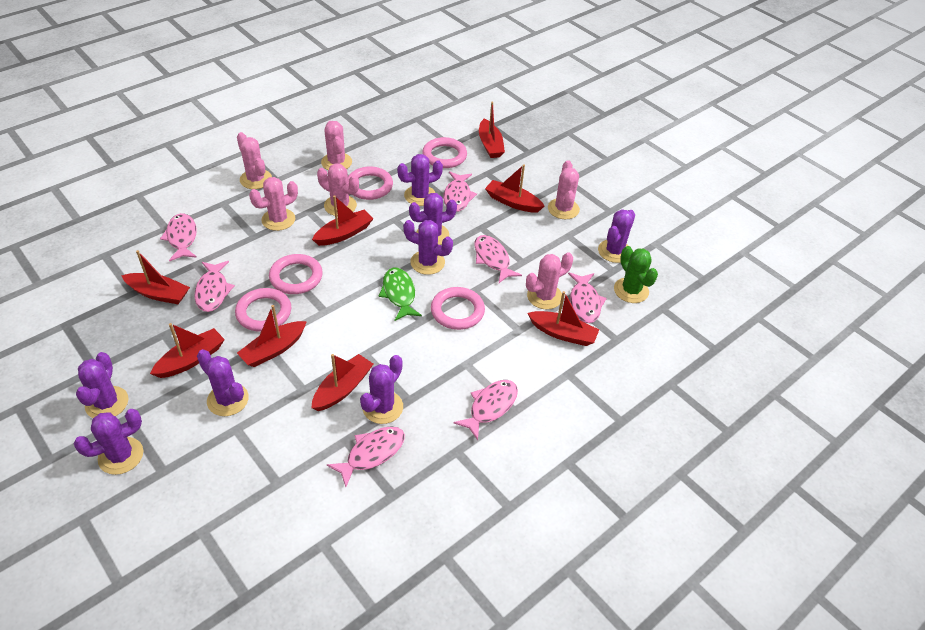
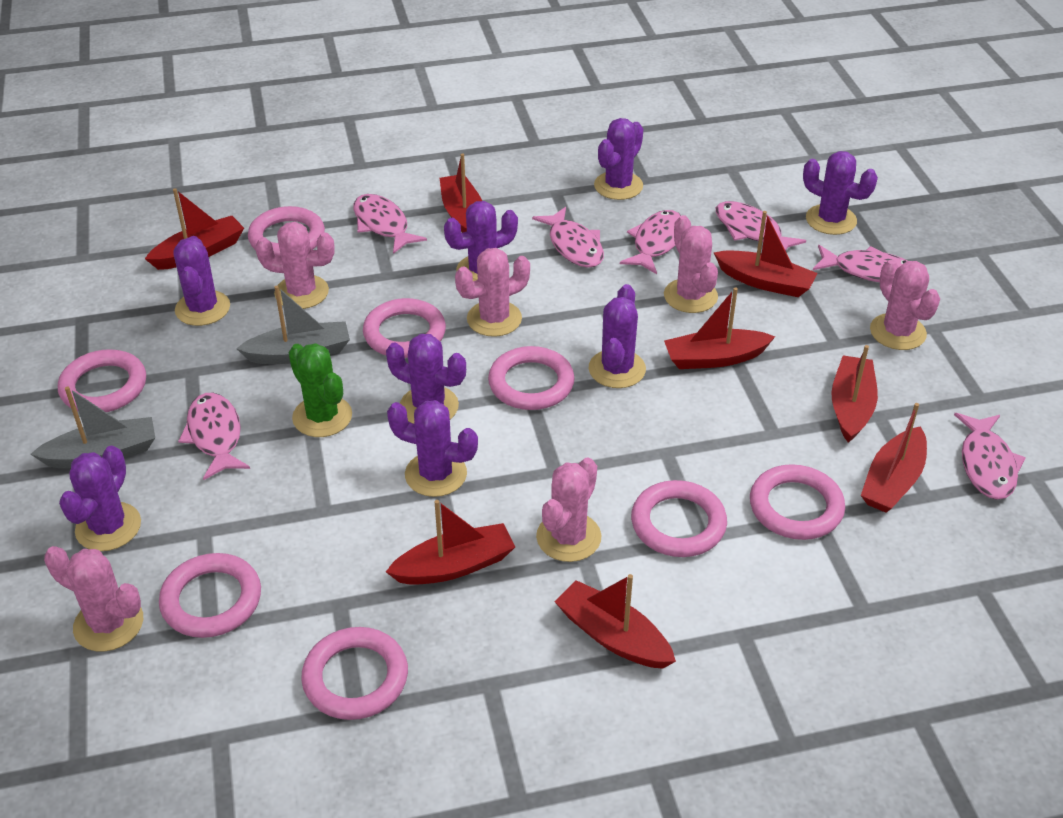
green fish: [379,267,422,321] = 1 -> none = 0
grey boat: none = 0 -> [31,387,155,468] [236,286,350,364] = 2
pink ring: [235,288,291,331] [269,254,323,294] [348,166,393,200] [422,137,467,168] [431,287,485,330] = 5 -> [58,349,146,412] [159,553,261,638] [248,206,325,257] [301,627,408,720] [363,298,446,358] [488,346,575,410] [631,480,727,557] [750,464,845,540] = 8

